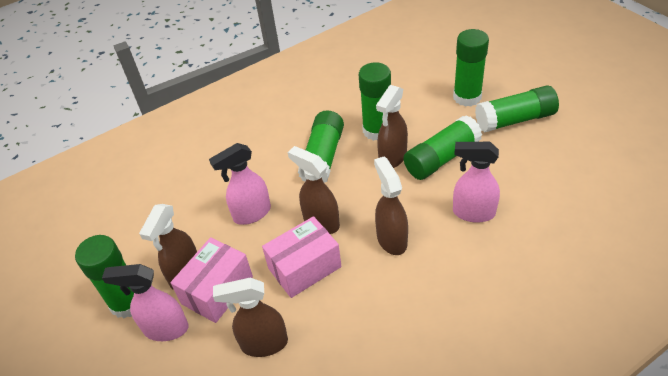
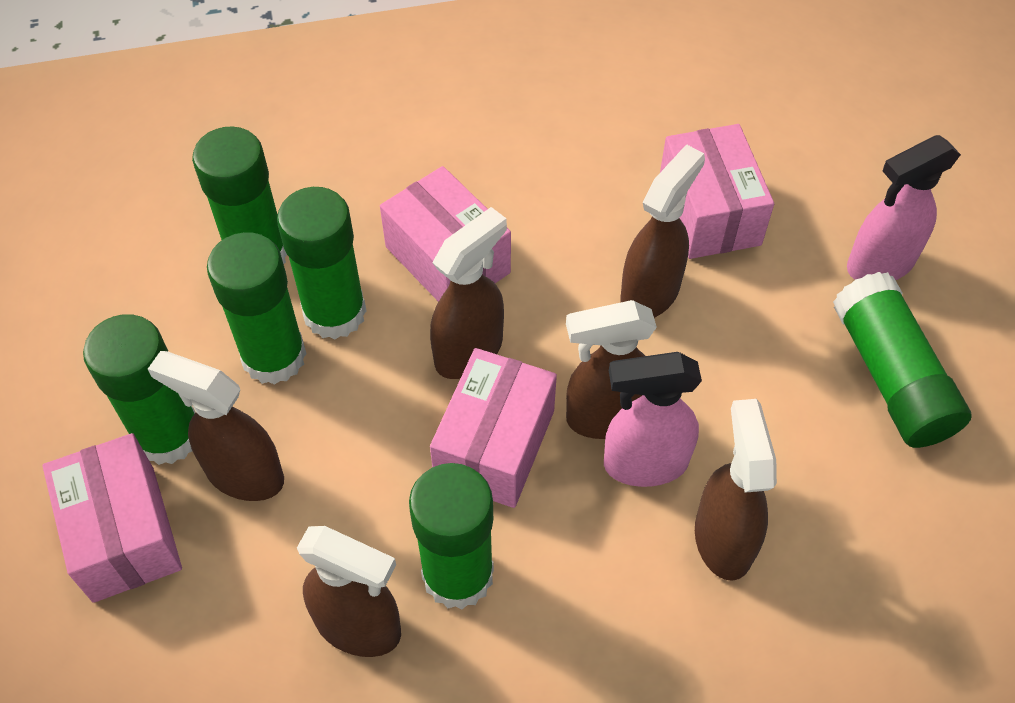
brown spray bottle: [139,204,197,290] [213,278,288,357] [288,146,340,234] [374,156,408,255] [376,85,408,168] = 5 -> [148,351,284,501] [297,526,401,657] [430,207,507,379] [566,300,657,439] [620,144,705,318] [695,399,777,580] = 6
pink box: [170,237,253,323] [262,216,341,298] = 2 -> [43,433,182,603] [380,166,511,302] [430,348,557,508] [660,124,774,259] = 4
pink spray bottle: [102,264,189,341] [209,143,271,225] [453,142,500,223] = 3 -> [604,352,702,487] [847,135,961,280] = 2

